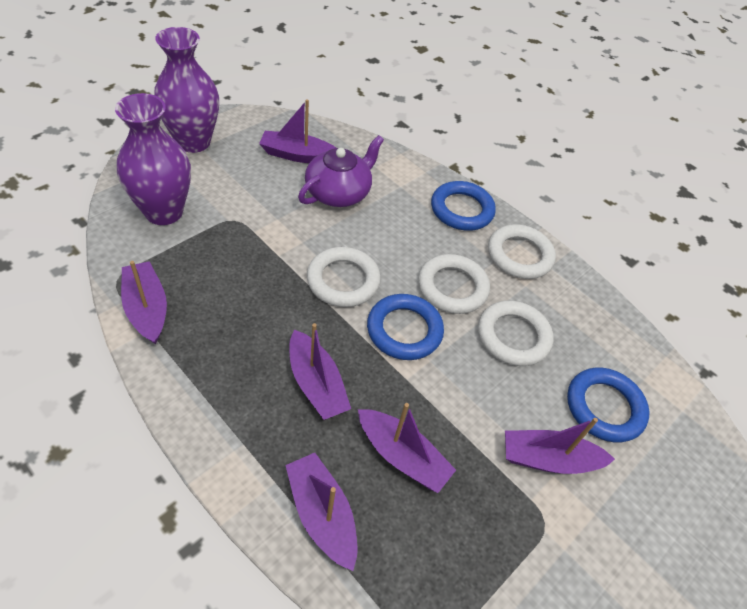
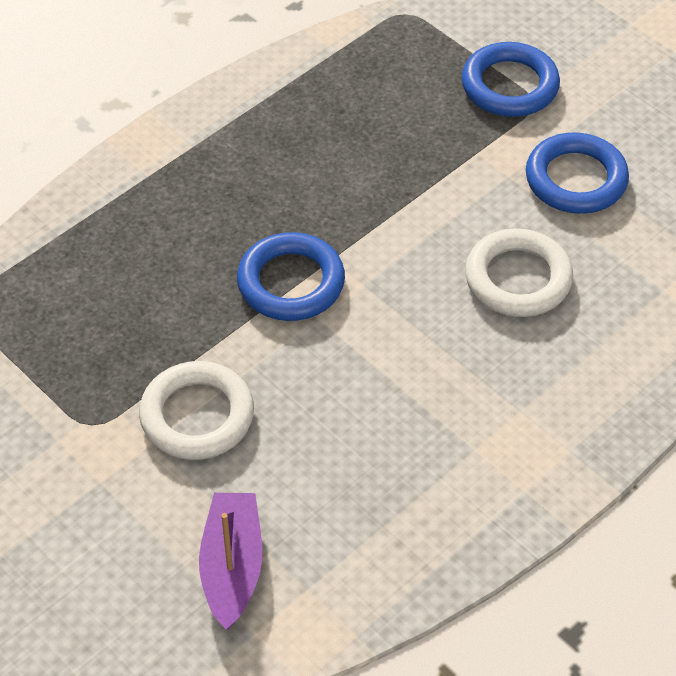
purple boat: [121,261,167,344] [259,99,336,163] [285,453,357,571] [289,323,351,420] [358,403,456,493] [505,418,615,474] = 6 -> [199,493,262,630] = 1
purple teapot: [298,135,384,207] = 1 -> none = 0
purple vase: [115,93,191,225] [154,27,219,153] = 2 -> none = 0
white ring: [307,247,381,307] [418,254,490,314] [478,300,554,366] [488,225,556,279] = 4 -> [139,361,254,460] [465,229,573,317] = 2

